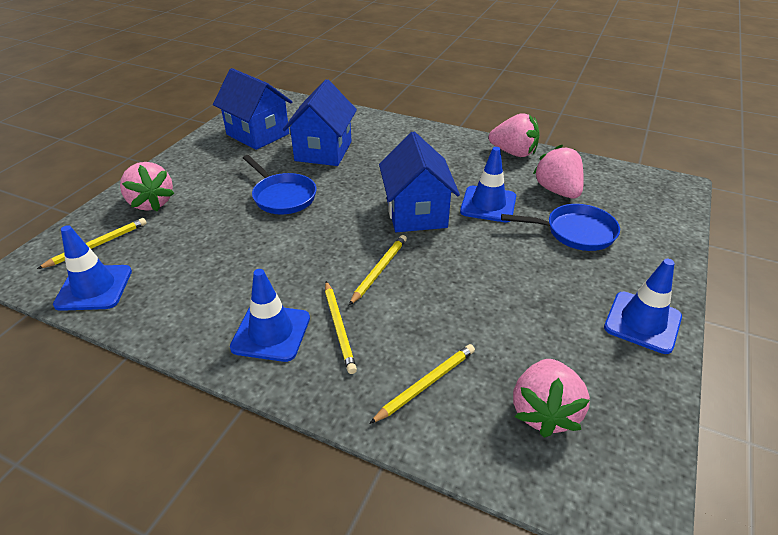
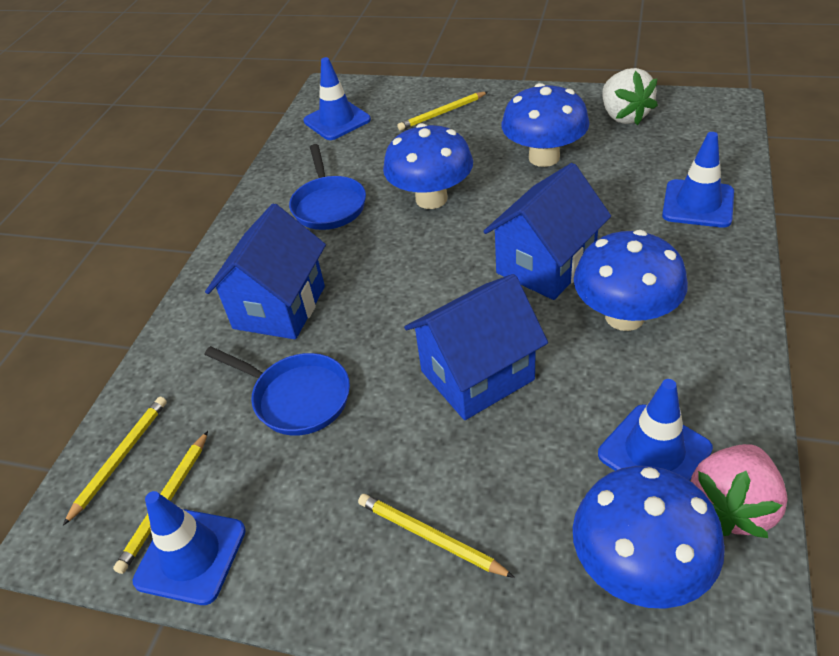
blue mushroom: none = 0 -> [383,123,473,209] [501,83,590,167] [573,466,725,609] [574,230,688,331] = 4
pink strawberry: [120,162,175,212] [489,113,540,157] [513,359,590,438] [533,145,584,199] = 4 -> [691,444,788,538] = 1
white strawberry: none = 0 -> [602,68,658,125] = 1

